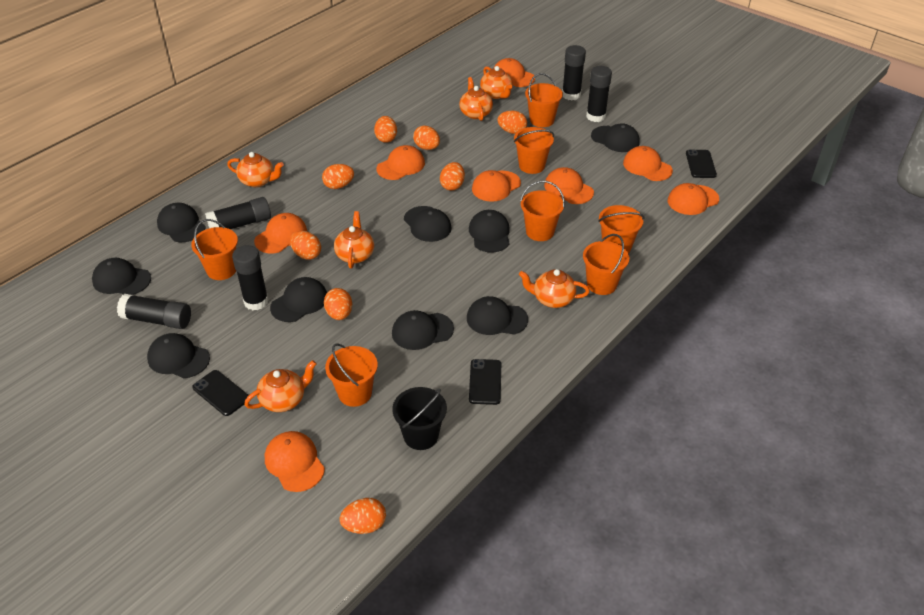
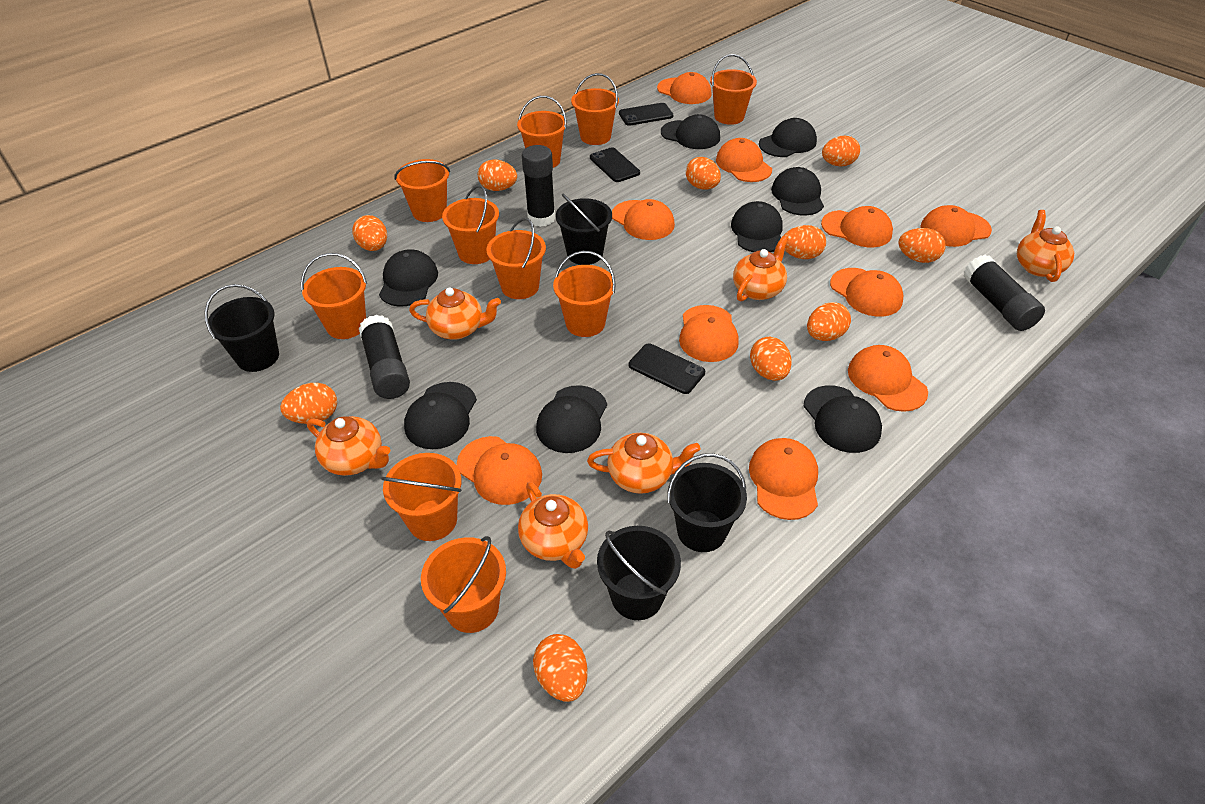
black bucket: [392,387,447,450] = 1 -> [205,284,279,372] [556,194,612,265] [597,526,681,620] [667,453,747,552] = 4
black cap: [92,258,151,295] [147,333,210,378] [157,203,206,242] [270,277,327,322] [392,310,454,350] [404,206,452,242] [467,296,528,335] [469,210,510,253] [591,123,640,152] = 9 -> [379,249,438,307] [404,382,477,449] [536,385,607,453] [661,114,720,149] [731,201,783,252] [759,118,817,157] [771,167,824,216] [803,385,882,453] = 8
black glue stick: [117,294,191,329] [205,197,271,229] [232,245,269,310] [562,45,586,101] [586,66,612,122] = 5 -> [359,315,410,399] [522,145,555,227] [964,254,1045,331] = 3
orange bucket: [191,219,238,280] [325,343,378,407] [514,127,554,174] [520,181,565,241] [525,73,563,127] [583,234,629,295] [598,205,644,254] = 7 -> [301,253,367,339] [381,453,461,541] [394,159,450,222] [421,536,506,633] [442,185,499,264] [486,218,546,299] [517,96,567,168] [553,251,616,337] [571,73,619,145] [710,54,757,125] = 10
orange cap: [254,213,307,253] [265,431,325,492] [377,145,425,180] [472,170,521,202] [494,58,535,87] [544,167,594,204] [623,146,673,181] [668,183,719,215] = 8 -> [457,436,542,505] [612,199,675,240] [657,72,712,104] [679,305,739,362] [716,138,772,182] [749,438,818,520] [821,206,893,247] [830,268,903,317] [848,345,928,412] [920,205,992,247] = 10
orange egg: [290,231,321,260] [322,164,354,189] [324,288,352,320] [340,498,386,534] [374,116,397,143] [413,126,440,150] [440,162,465,191] [497,111,527,134] = 8 -> [280,383,337,424] [352,215,387,251] [478,160,517,191] [533,634,588,702] [686,157,721,190] [750,337,792,381] [783,225,826,259] [807,302,851,341] [822,136,860,166] [898,228,946,263] = 10

